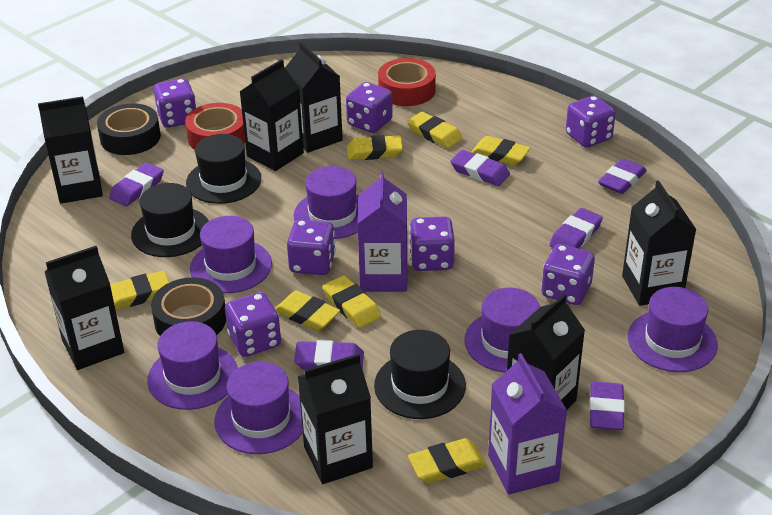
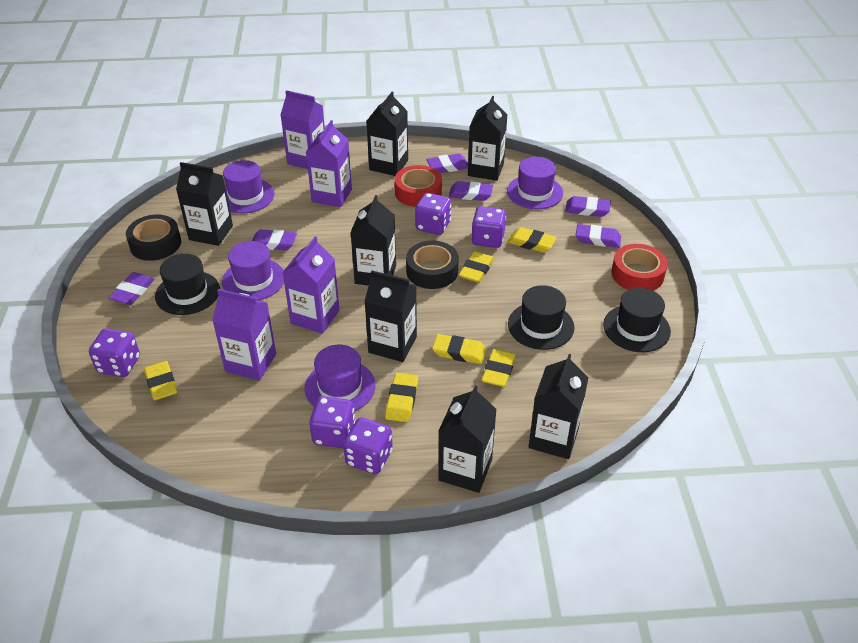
purple carton: [357,171,408,292] [488,353,567,495] = 2 -> [212,289,276,381] [280,90,325,169] [282,236,339,334] [306,120,352,207] = 4
purple dice: [154,78,196,128] [225,292,281,357] [287,220,336,275] [346,82,393,133] [409,216,455,271] [541,244,595,305] [566,95,616,148] = 7 -> [89,328,140,377] [309,396,355,448] [343,418,393,474] [415,193,452,235] [471,206,506,248] = 5
purple hat: [147,321,238,410] [190,216,272,293] [214,362,303,454] [294,166,359,239] [464,288,540,373] [628,287,718,372] = 6 -> [222,241,284,300] [223,160,275,214] [305,345,376,411] [507,157,563,209] = 4
yellow eraser: [110,271,169,310] [275,290,340,331] [322,275,381,328] [347,135,403,160] [407,112,463,148] [408,438,487,483] [471,136,530,166] = 7 -> [144,361,178,400] [385,373,418,422] [432,334,487,364] [459,251,494,283] [481,349,516,387] [508,227,557,253] = 6

